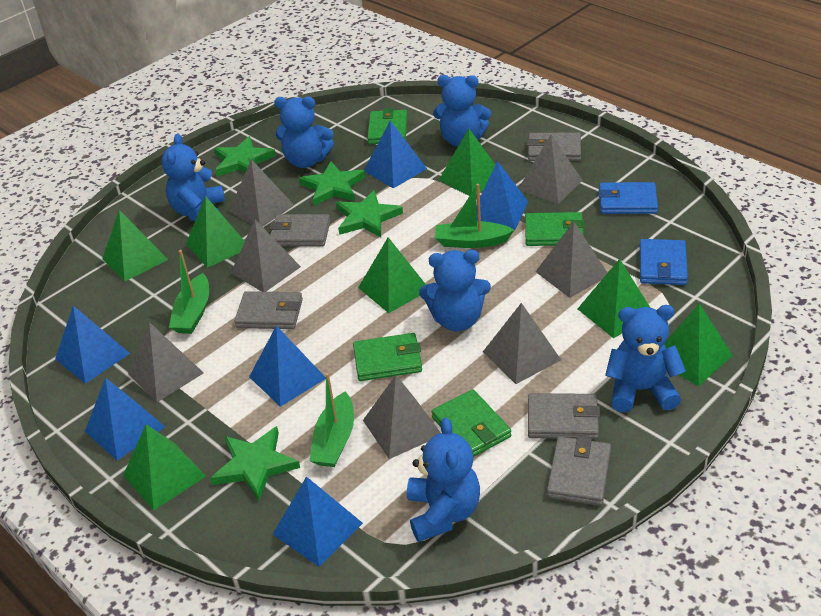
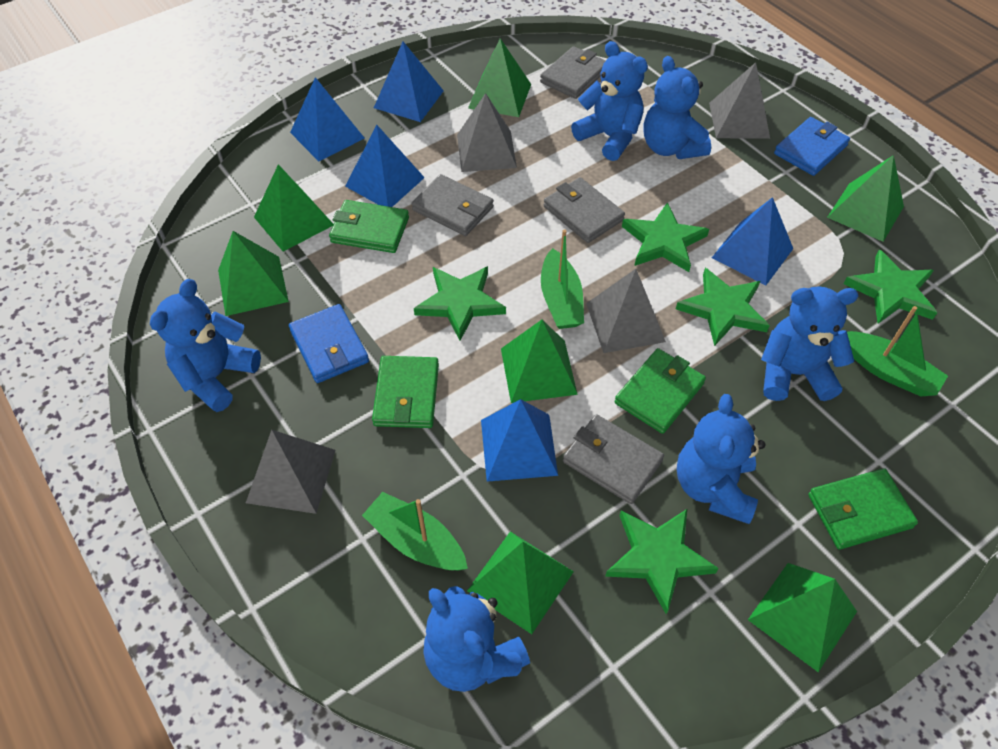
blue pyramid: [55,306,130,384] [85,377,165,461] [249,326,326,407] [273,476,363,567] [364,121,427,189] [476,161,528,230] = 6 -> [290,77,365,161] [345,125,425,207] [374,42,444,122] [481,399,558,482] [712,197,793,285] = 5
green star: [210,426,300,501] [214,136,276,176] [299,162,365,206] [336,190,403,237] = 4 -> [414,266,506,341] [605,509,719,614] [622,202,709,272] [676,268,770,346] [843,249,937,324] = 5
grey pyramid: [128,322,204,402] [229,159,294,227] [231,220,301,292] [363,375,440,459] [483,303,561,384] [518,135,582,204] [535,222,607,298] = 7 -> [246,430,336,514] [457,93,517,172] [586,269,666,353] [709,62,770,139] = 4
grey wallet: [234,291,303,329] [270,214,331,247] [527,132,581,161] [528,393,600,439] [547,436,611,506] = 5 -> [412,174,494,236] [540,46,606,99] [544,177,625,243] [563,414,664,504] = 4

